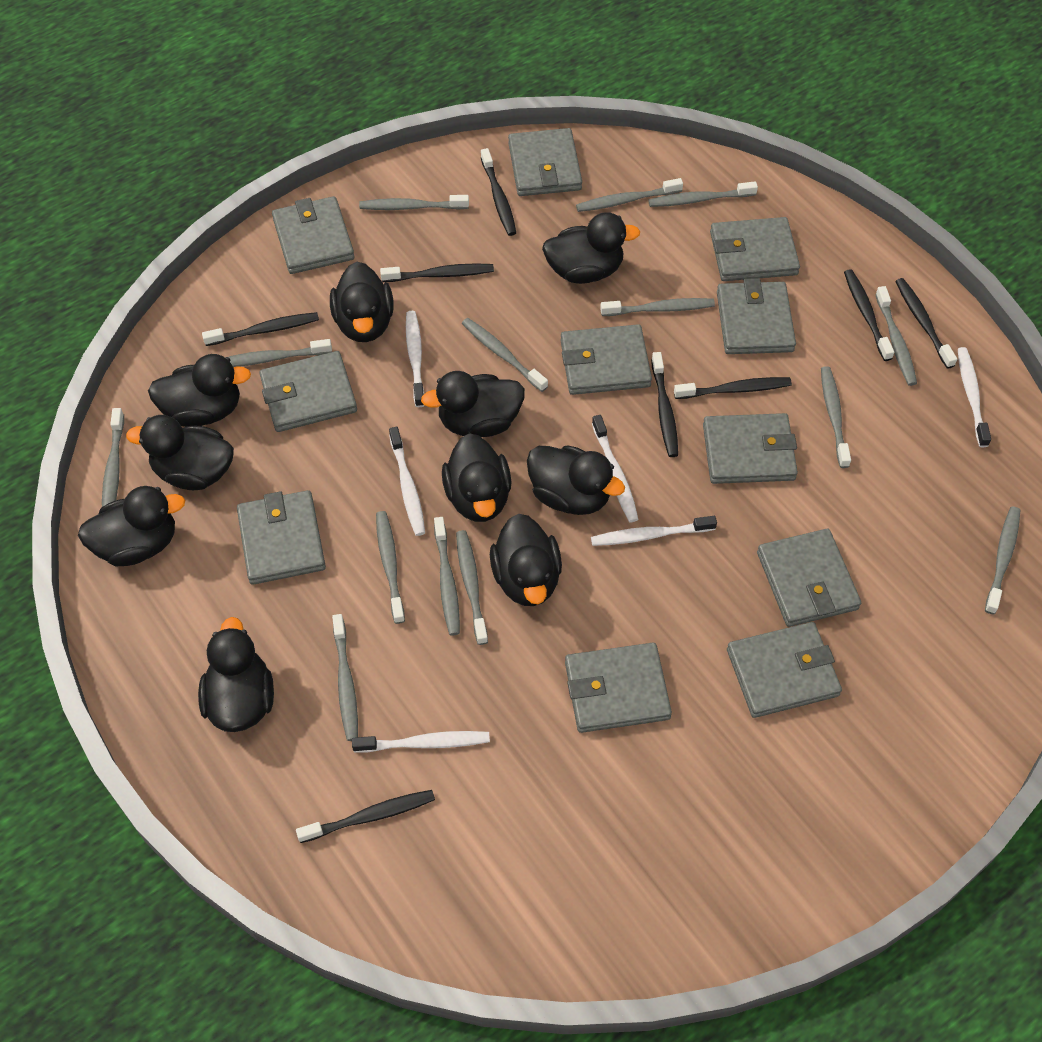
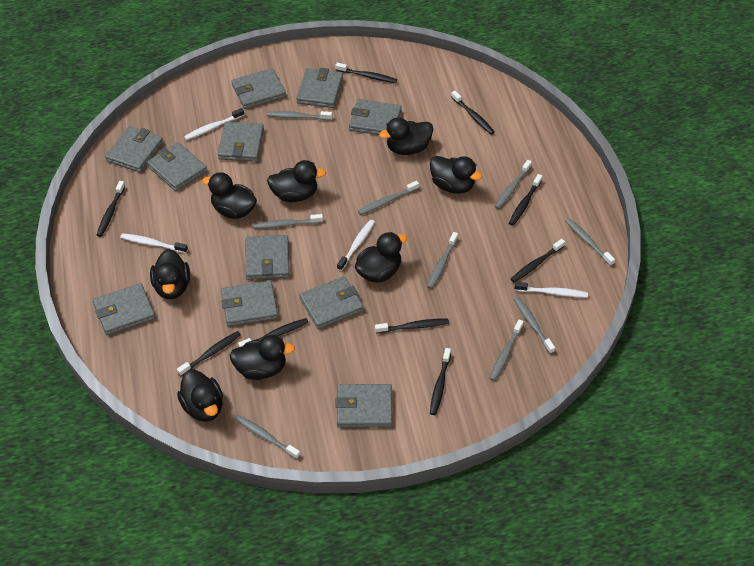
black duck: [78,486,185,566] [126,415,234,490] [148,354,251,427] [198,617,274,732] [330,262,394,342] [421,371,525,437] [442,433,511,522] [490,514,562,606] [527,445,625,515] [542,212,640,284] = 10 -> [150,249,190,299] [177,370,223,422] [202,172,257,219] [229,335,295,380] [267,160,326,202] [355,232,407,282] [379,117,433,155] [430,156,482,194] = 8
black toothbrush: [202,312,319,346] [296,790,435,843] [380,263,494,282] [481,148,516,236] [651,352,678,457] [674,377,792,399] [844,269,894,361] [895,278,957,369] = 8 -> [97,181,125,237] [177,331,241,376] [238,318,309,347] [335,63,397,83] [375,318,449,333] [430,348,451,415] [451,91,495,134] [509,174,542,226] [511,239,565,282] = 9
grey toothbrush: [102,408,124,507] [229,339,332,367] [332,614,358,741] [359,195,469,210] [376,511,405,624] [434,517,460,636] [456,530,488,645] [462,318,548,392] [576,178,683,212] [600,298,715,316] [648,181,758,207] [821,366,851,468] [875,286,917,386] [985,506,1020,614] = 14 -> [235,415,300,459] [253,214,323,229] [267,111,332,120] [358,181,419,215] [427,232,458,289] [489,319,524,381] [495,160,532,209] [514,297,555,354] [565,218,615,266] = 9
white toothbrush: [352,731,490,753] [389,427,425,536] [406,311,425,407] [591,516,717,546] [592,415,638,522] [958,347,991,447] = 6 -> [120,233,188,253] [184,108,244,140] [337,220,375,271] [515,282,588,297] = 4

